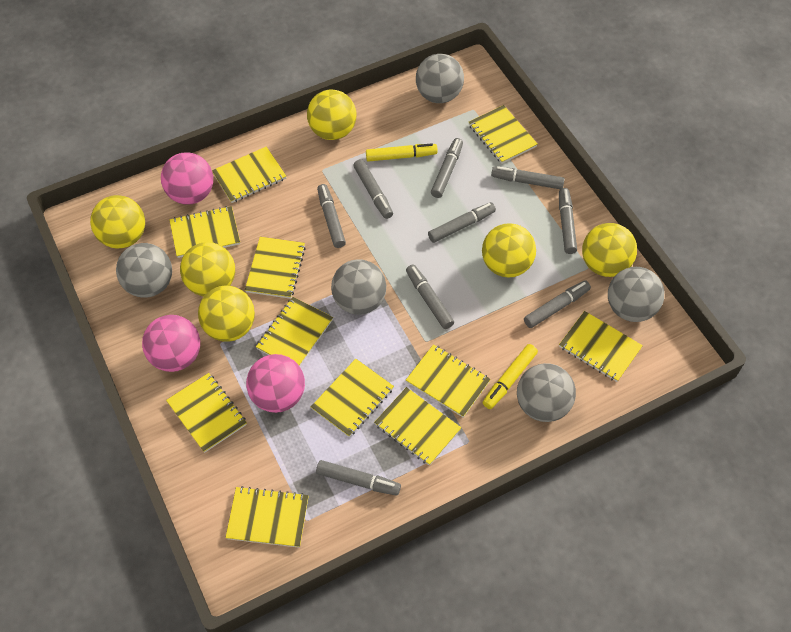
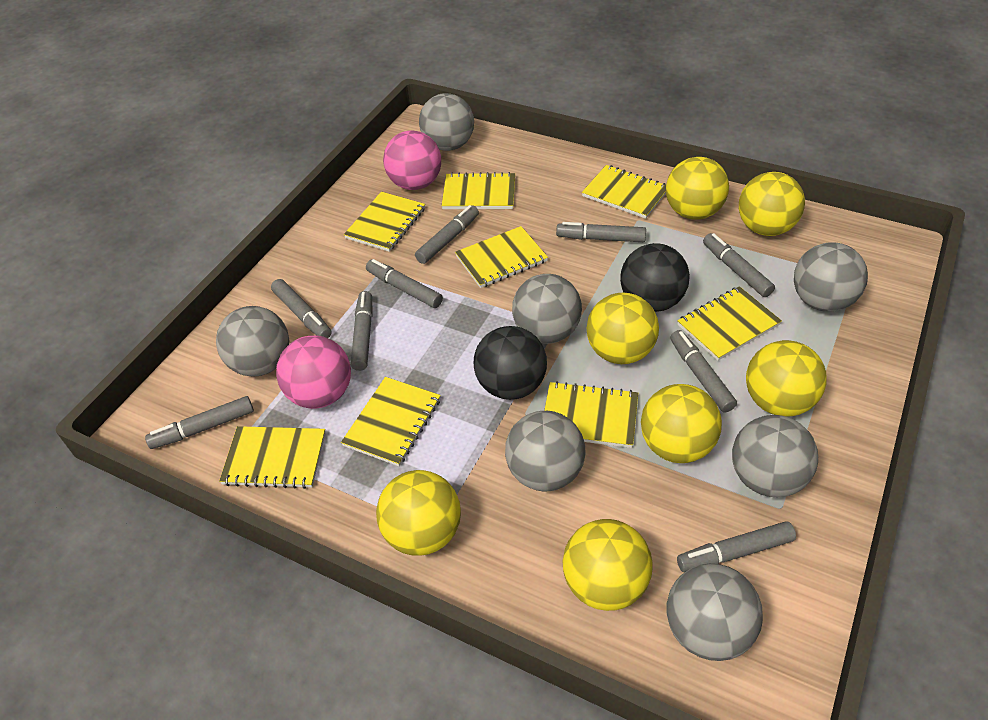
black ball: none = 0 -> [474,326,547,400] [620,243,690,312] = 2
grey ball: [116,243,172,298] [331,259,386,315] [416,54,464,103] [517,363,576,422] [608,267,664,322] = 5 -> [216,306,289,377] [419,93,474,151] [505,411,586,491] [512,274,582,344] [667,564,763,661] [732,415,818,497] [794,242,868,312] = 7
pink ball: [142,315,200,372] [161,152,213,205] [246,354,305,413] = 3 -> [276,336,351,409] [383,130,441,190] = 2
yellow ball: [90,195,145,248] [180,242,235,296] [198,286,255,342] [307,90,356,140] [482,223,536,278] [582,223,637,277] = 6 -> [376,470,461,556] [563,519,653,611] [586,293,659,364] [641,384,722,463] [666,157,729,220] [739,172,805,236] [746,340,827,417] = 7
yellow marker: [366,143,438,162] [483,344,538,409] = 2 -> none = 0
yellow notebook: [166,373,247,453] [169,206,240,258] [212,146,286,203] [225,486,309,548] [245,237,306,299] [256,297,333,367] [311,359,394,437] [374,387,461,466] [406,344,491,417] [469,105,538,164] [559,311,643,382] = 11 -> [219,426,326,489] [341,377,441,466] [344,192,425,252] [441,172,515,209] [455,226,548,288] [544,381,638,448] [582,165,666,219] [677,286,782,361] = 8

